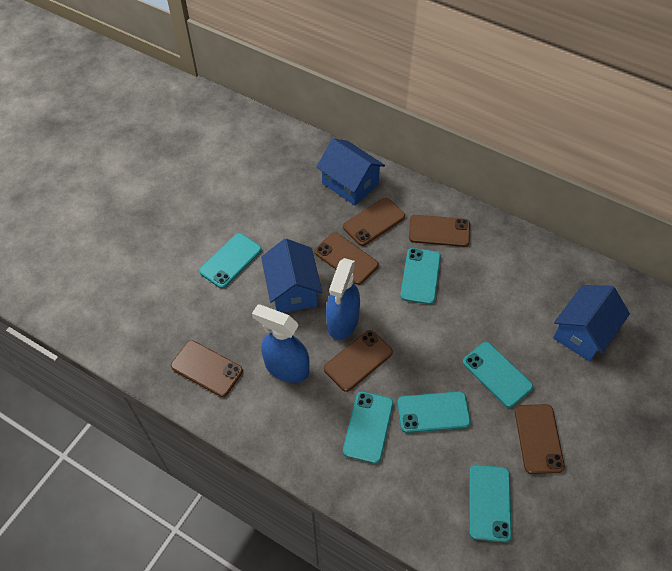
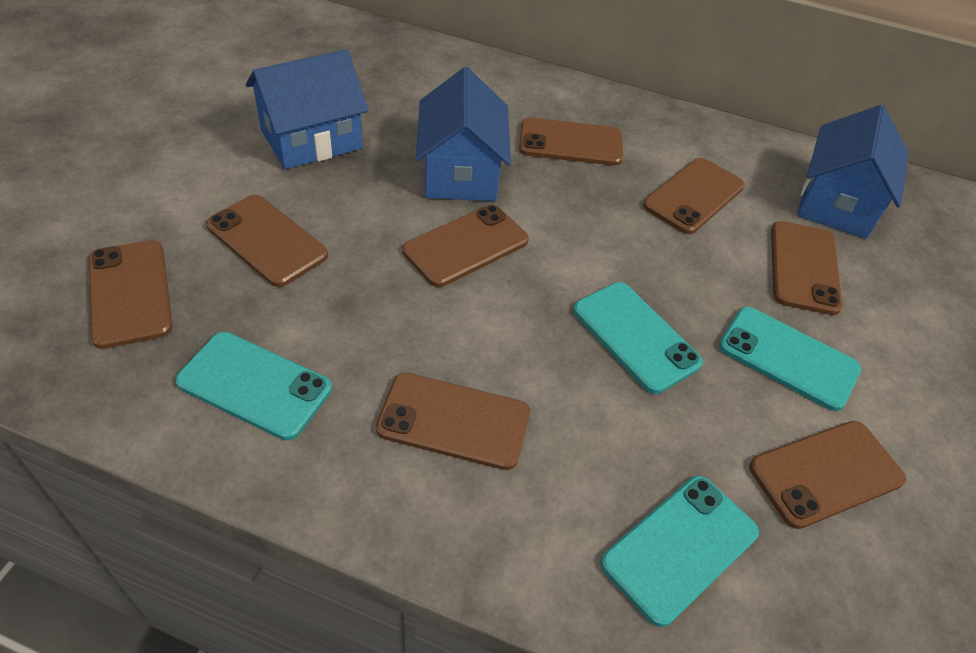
blue spray bottle: [252,304,309,383] [326,258,360,340] = 2 -> none = 0
brown phone: [171,340,243,397] [315,232,379,285] [324,330,393,392] [343,198,405,246] [409,215,470,247] [515,404,565,474] = 6 -> [88,240,172,349] [206,195,328,287] [376,372,530,470] [402,205,529,287] [519,117,623,166] [643,158,745,234] [749,421,906,529] [771,221,842,315] = 8
turquoise phone: [199,233,262,288] [343,391,393,464] [397,391,471,433] [400,248,441,304] [463,342,533,408] [469,465,512,542] = 6 -> [175,332,332,440] [573,282,703,394] [601,476,759,627] [719,307,861,411] = 4

